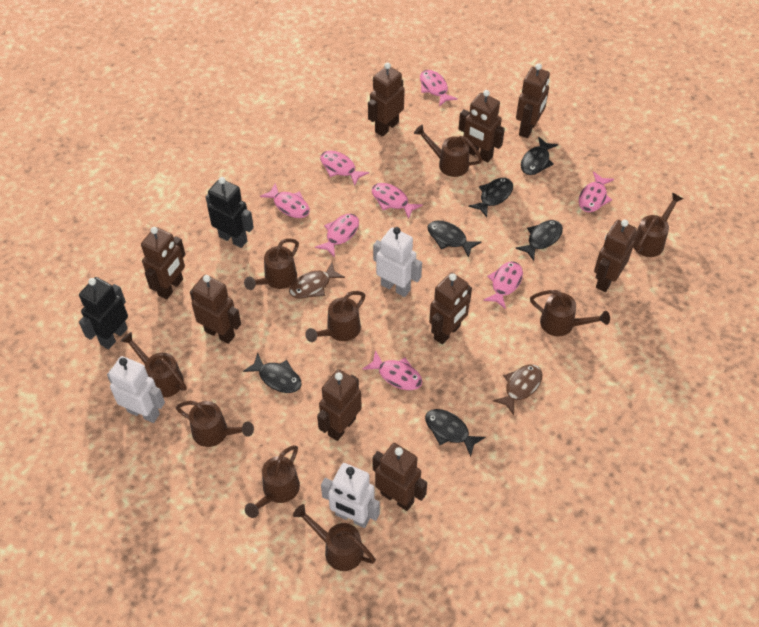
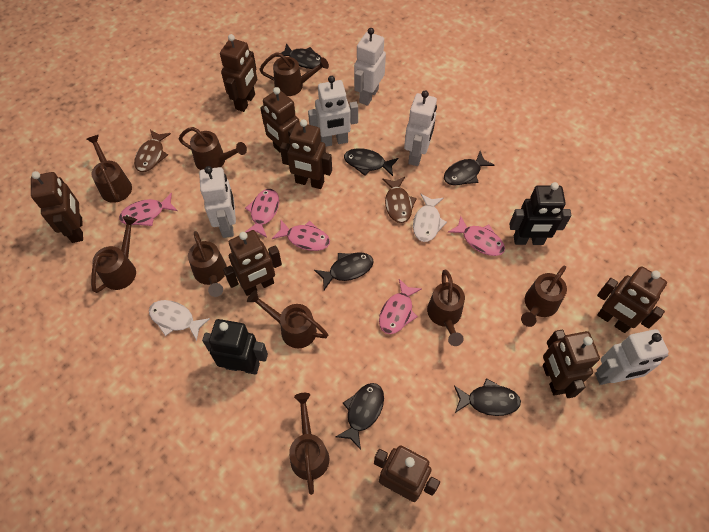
brown robot: [141,227,185,299] [190,275,241,344] [317,369,362,441] [368,62,405,137] [372,443,427,511] [429,272,472,345] [459,90,505,162] [516,63,550,138] [594,219,637,292] = 9 -> [31,171,83,243] [220,34,257,112] [223,230,282,296] [260,87,299,153] [280,119,332,189] [374,445,440,502] [543,330,600,398] [597,266,667,333] = 8
pink fish: [260,183,310,218] [315,214,359,258] [320,151,369,186] [362,350,422,390] [372,183,423,219] [420,70,458,106] [483,261,523,309] [579,171,614,212] = 8 -> [119,193,178,226] [245,189,279,238] [272,220,330,251] [379,279,422,334] [448,216,505,256] = 5
white fish: none = 0 -> [149,300,210,341] [413,194,447,242] = 2
white robot: [107,356,165,423] [321,463,380,528] [373,227,422,297] = 3 -> [199,166,236,238] [308,76,358,147] [354,28,386,106] [404,91,437,166] [595,329,669,385] = 5

